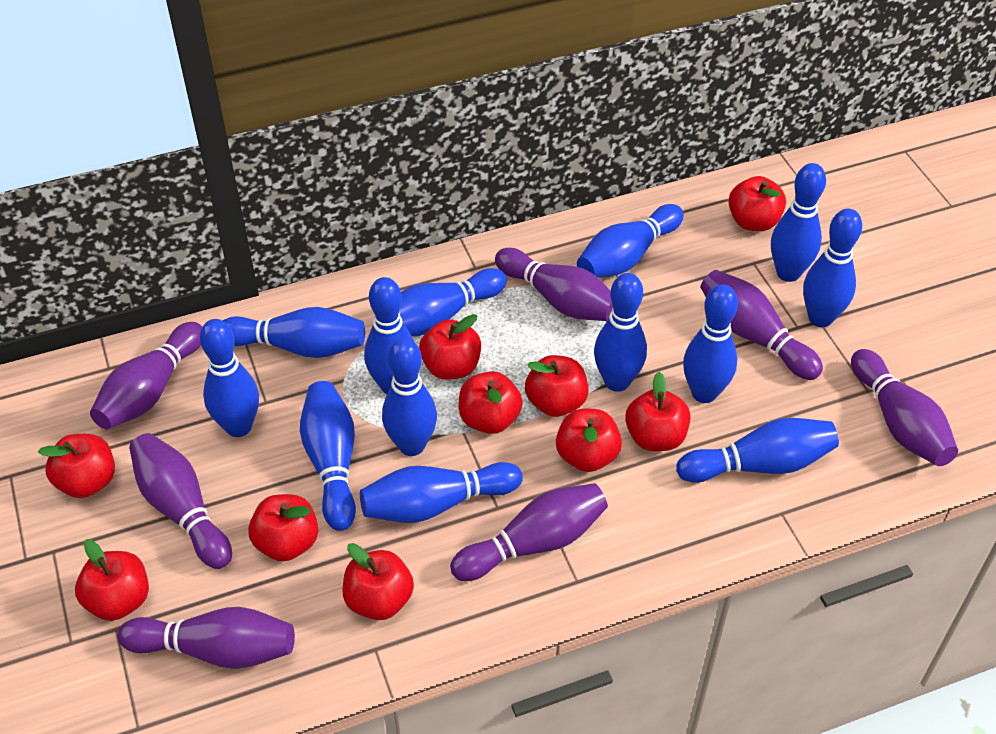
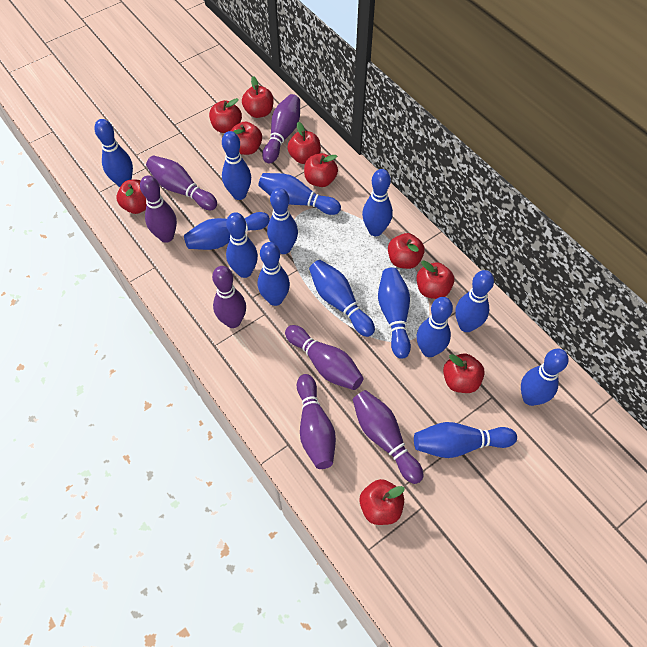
blue bowling pin: [200,319,259,437] [223,307,365,358] [300,381,356,531] [360,462,523,523] [364,277,414,394] [382,338,437,456] [399,268,507,337] [577,204,684,278] [594,273,647,392] [676,418,839,483] [683,284,738,403] [771,163,826,282] [803,209,862,327] = 13 -> [94,119,133,187] [184,212,270,250] [222,131,251,200] [226,212,258,278] [258,173,341,215] [258,242,290,306] [267,188,298,254] [309,260,375,337] [362,169,393,236] [378,268,411,359] [414,422,517,458] [417,297,453,357] [455,270,494,332] [521,349,569,406] = 14

